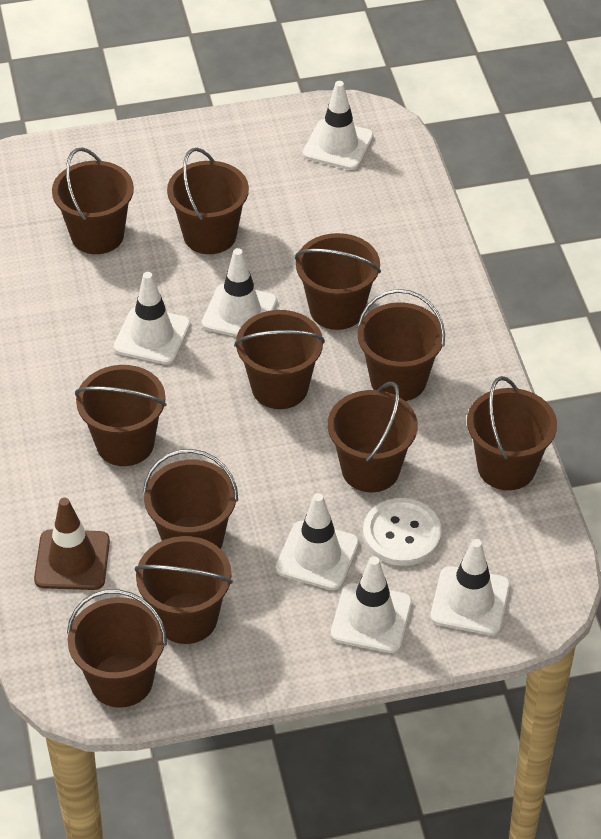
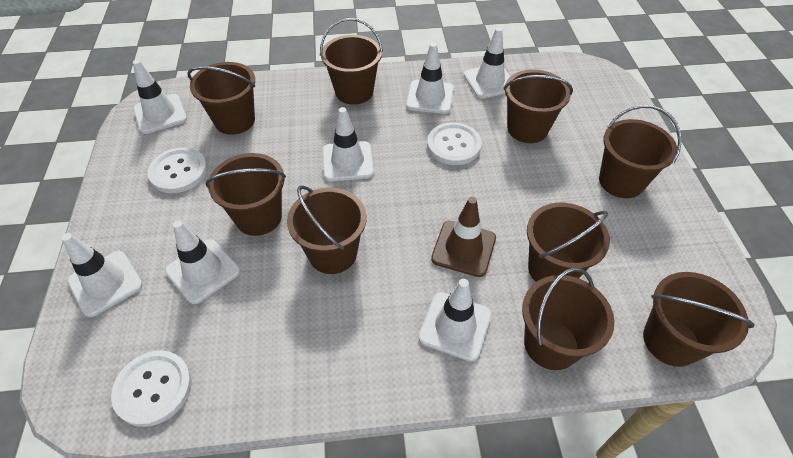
brown bucket: [52,147,134,254] [67,589,167,708] [75,365,167,466] [135,536,233,644] [143,449,238,549] [167,148,249,254] [234,310,325,409] [295,233,381,330] [328,382,418,492] [358,289,445,401] [467,376,557,490] = 11 -> [187,62,255,135] [206,153,286,236] [287,185,367,274] [320,18,383,105] [503,70,573,143] [522,268,615,370] [527,203,610,282] [599,105,682,198] [643,272,755,367] = 9
white button: [363,498,442,566] = 1 -> [111,351,192,427] [147,147,208,193] [427,122,482,165] = 3
white traffic cone: [114,272,191,365] [202,248,277,337] [276,493,359,590] [303,81,374,170] [331,556,412,653] [430,539,510,635] = 6 -> [62,233,143,317] [133,60,187,134] [165,220,240,304] [323,107,374,181] [406,43,454,114] [419,279,492,361] [464,27,510,99] = 7

